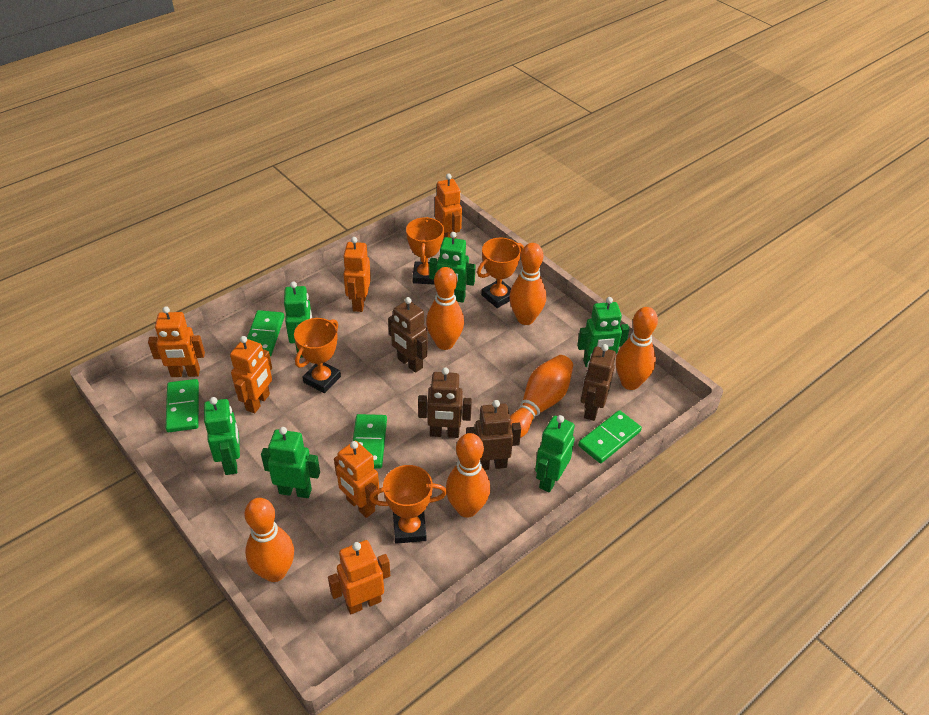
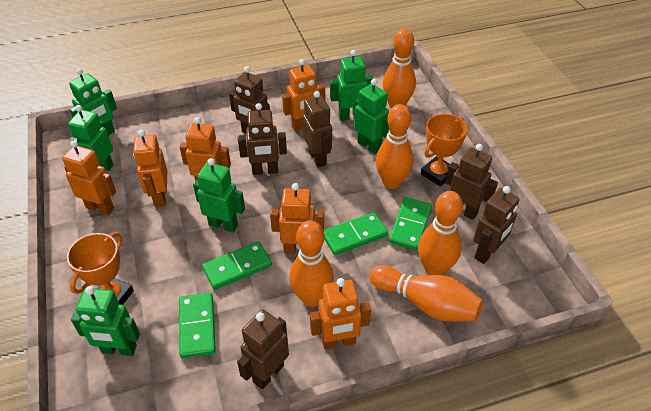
brown robot: [388,297,428,373] [418,367,472,438] [466,400,521,470] [581,344,616,421] = 4 -> [229,66,270,134] [237,309,289,390] [238,103,287,175] [303,91,332,168] [446,144,498,220] [473,186,520,264] = 6
orange bowling pin: [245,498,294,582] [426,267,464,350] [446,433,490,518] [509,243,546,325] [510,355,573,438] [616,307,658,390] = 6 -> [289,221,334,307] [369,265,483,321] [376,104,413,189] [383,29,416,109] [418,191,463,275] = 5
orange trophy: [294,318,341,393] [369,465,447,544] [406,217,444,285] [477,238,524,308] = 4 -> [67,232,134,305] [421,114,468,187] = 2

